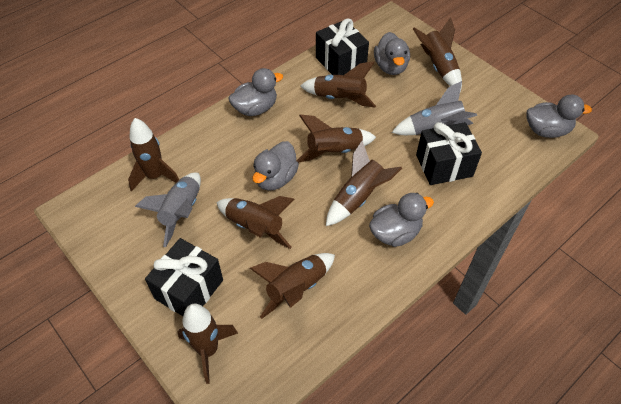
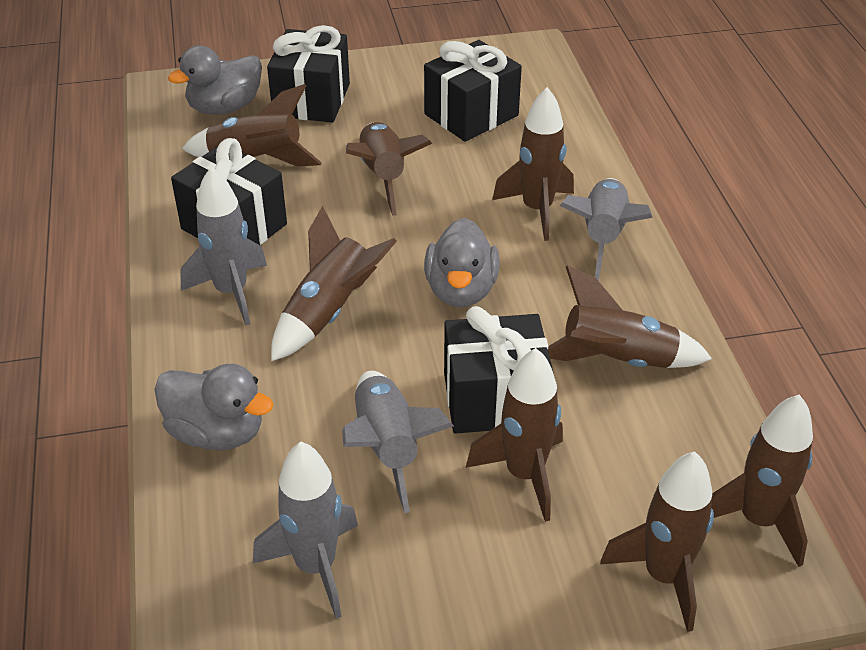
black gift: [145,238,223,316] [316,18,369,75] [416,122,482,185] = 3 -> [171,138,287,245] [267,25,350,123] [424,40,522,142] [444,306,554,434] = 4
grey duck: [228,68,283,116] [252,141,299,191] [369,193,434,247] [374,32,410,75] [526,95,592,138] = 5 -> [154,364,273,450] [168,45,262,115] [424,218,500,307] = 3
grey rocket: [135,172,201,247] [391,81,477,135] = 2 -> [180,167,267,325] [253,442,358,619] [342,371,454,513] [560,178,653,281] = 4

